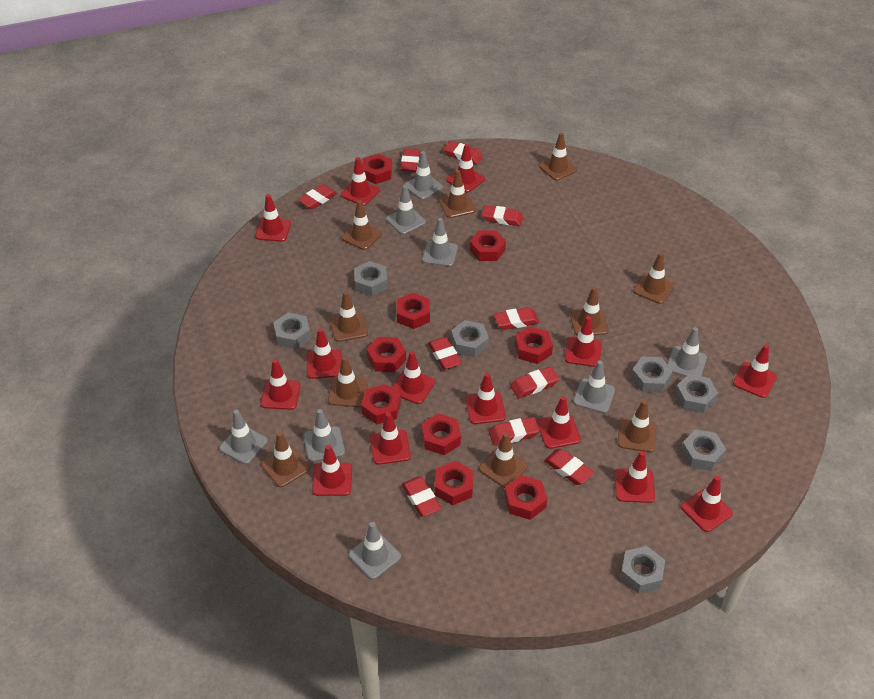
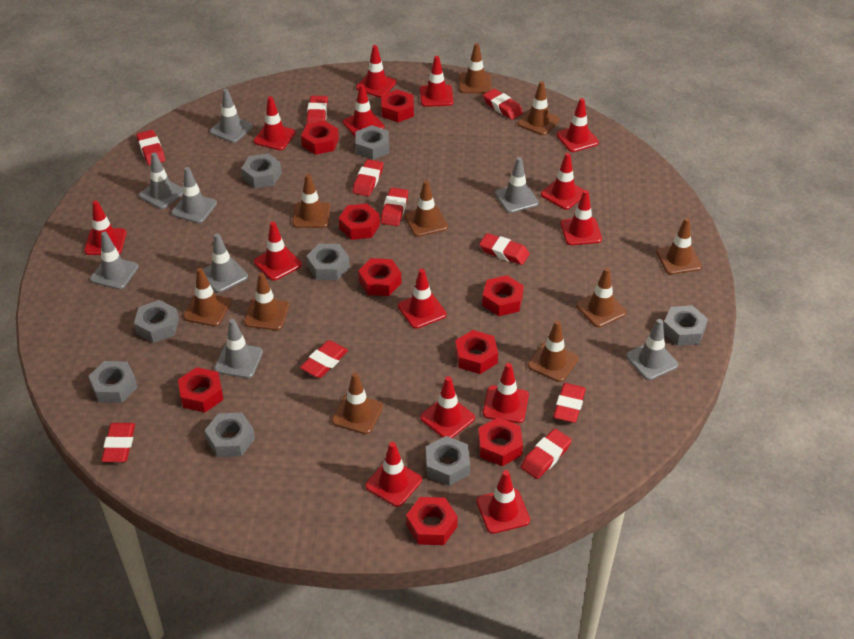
grey nut: [273,313,311,349] [354,261,388,296] [451,320,489,357] [620,546,665,594] [631,356,673,393] [675,374,718,413] [681,429,726,471] = 7 -> [88,361,138,403] [134,300,179,343] [204,413,255,457] [241,153,282,188] [306,244,350,280] [355,125,389,160] [426,436,470,486] [663,306,708,346] = 8

